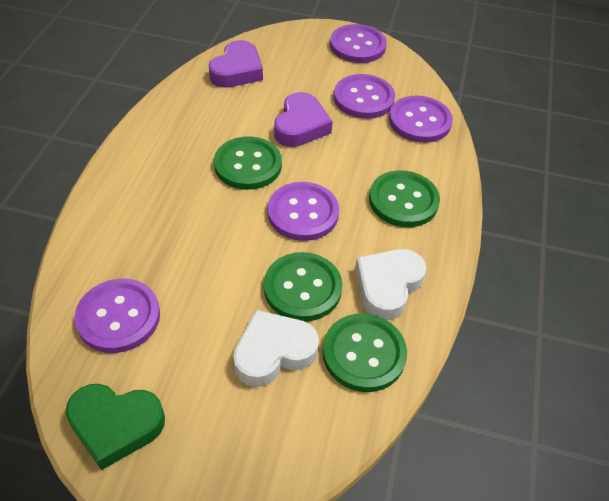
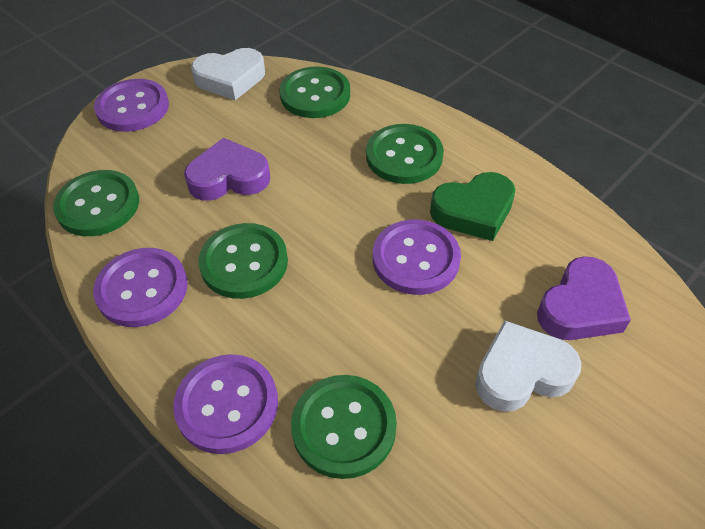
green button: [214,136,282,190] [264,252,342,321] [323,313,407,392] [369,170,440,227] = 4 -> [53,170,139,236] [198,223,288,299] [280,66,350,118] [291,375,397,479] [366,124,444,184] = 5
purple button: [75,279,160,353] [267,182,339,241] [330,24,387,63] [334,74,395,119] [389,96,453,143] = 5 -> [93,248,188,327] [94,79,169,132] [173,354,278,454] [373,220,461,295] = 4

